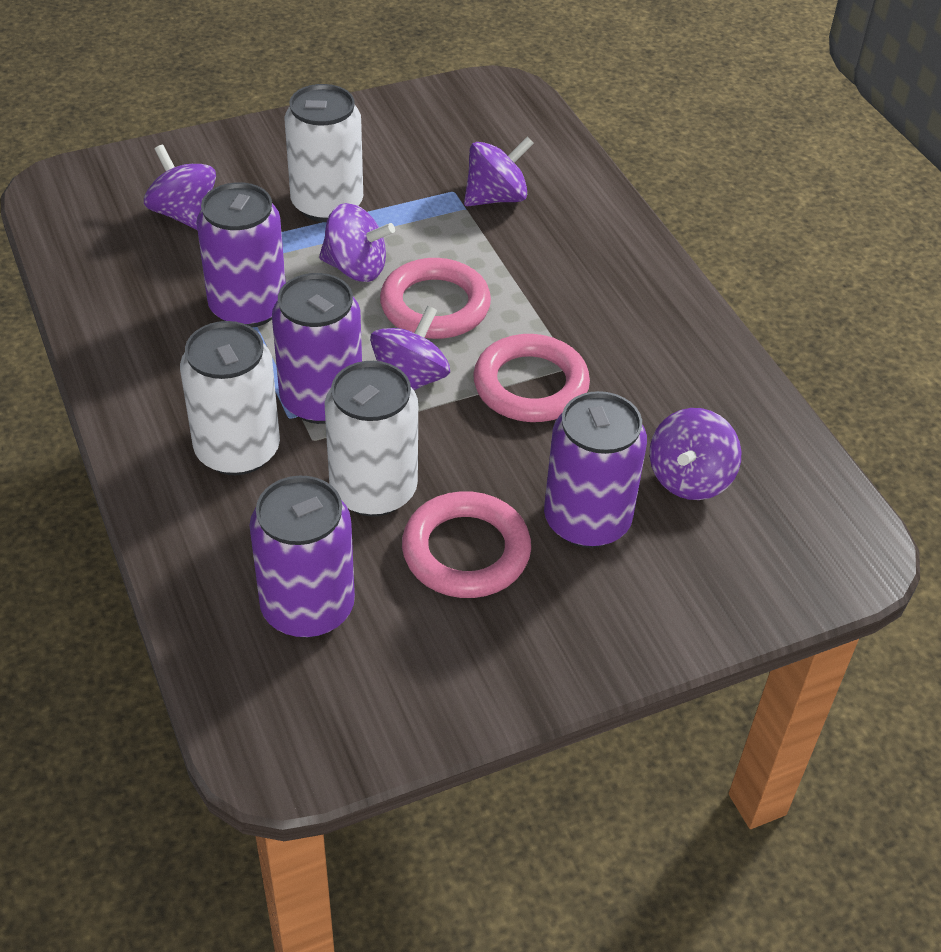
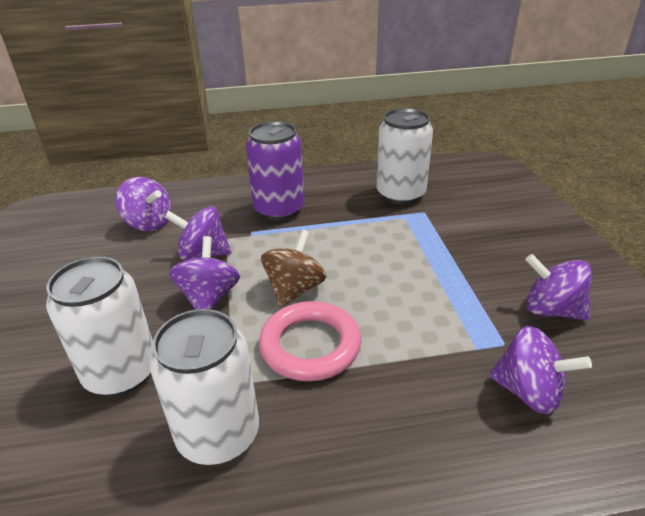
brown spinning top: none = 0 -> [261,230,326,308] = 1
pink ring: [380,258,491,339] [402,491,531,598] [473,334,590,422] = 3 -> [259,301,361,381] = 1
purple can: [196,182,286,328] [249,476,355,638] [272,273,362,424] [544,391,647,548] = 4 -> [246,121,304,221] = 1

